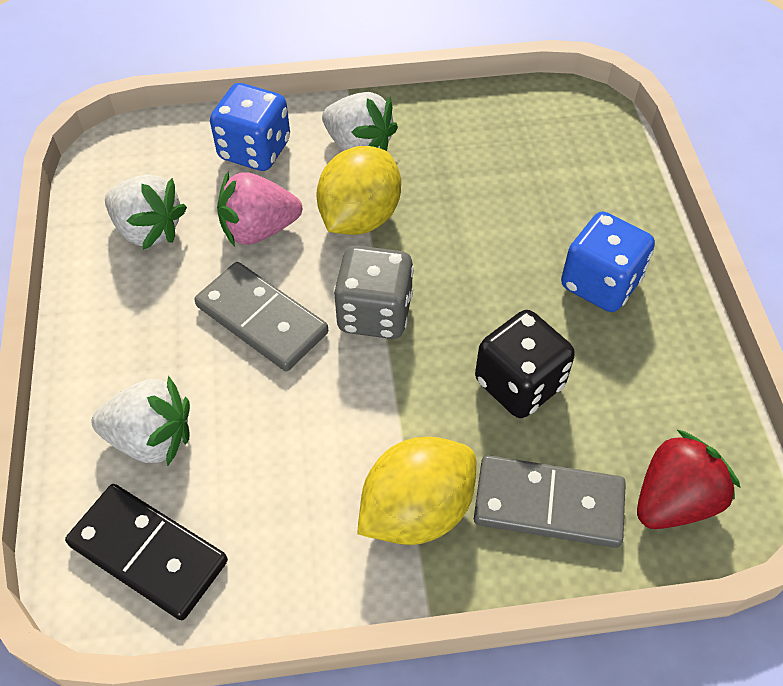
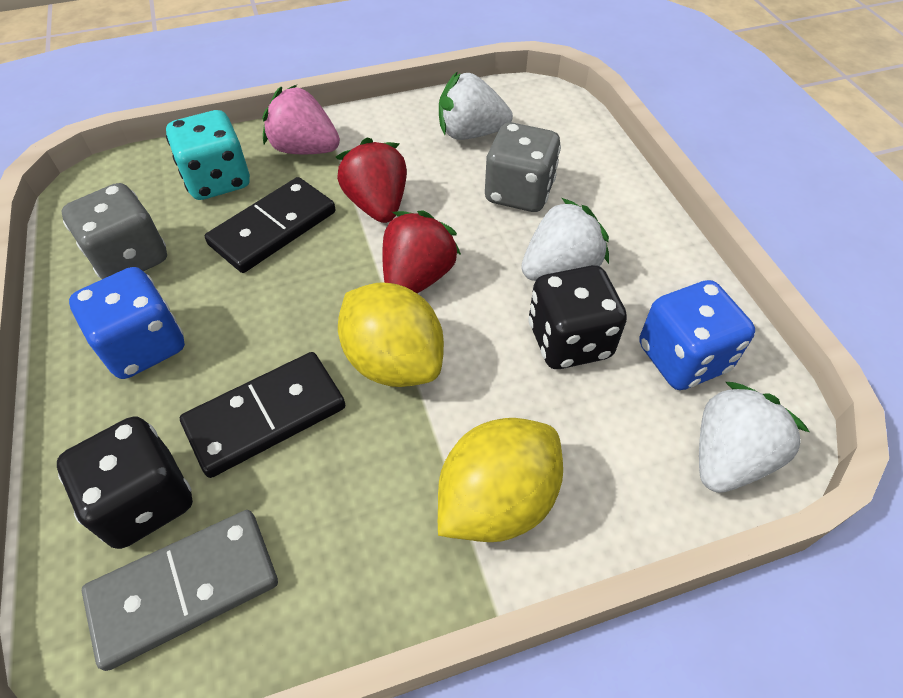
black dice: [475,310,575,418] = 1 -> [57,416,193,549] [528,265,627,369] = 2
black domino: [65,484,228,620] = 1 -> [180,352,345,478] [205,177,335,273] = 2
grey dice: [333,245,414,339] = 1 -> [62,183,167,279] [485,122,561,212] = 2
grey domino: [194,262,328,371] [474,455,626,548] = 2 -> [82,510,278,671] = 1
red strawberry: [637,429,740,529] = 1 -> [336,138,407,223] [382,210,461,293] = 2
turquoise dice: none = 0 -> [166,110,250,200] = 1

